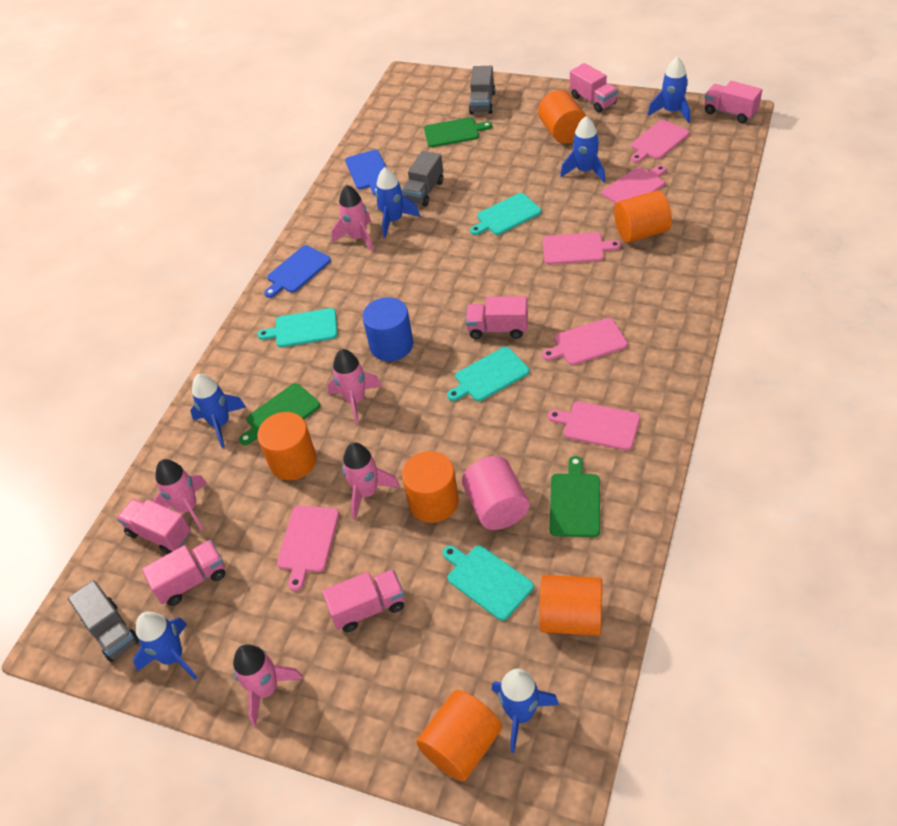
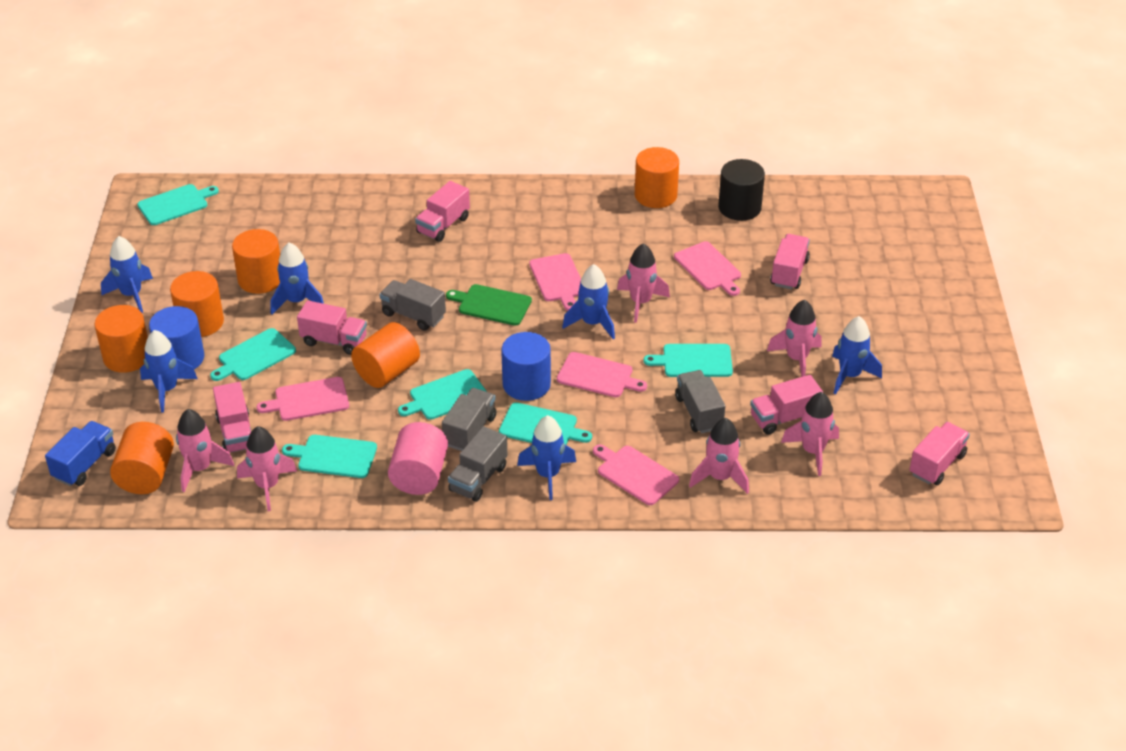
black cylinder: none = 0 -> [718,159,765,221] = 1
blue cutting board: [264,245,331,298] [345,150,387,195] = 2 -> none = 0
blue cylinder: [363,297,413,361] = 1 -> [149,306,204,369] [501,332,551,401] = 2
blue truck: none = 0 -> [45,421,116,486] = 1
green cutting board: [239,383,320,445] [424,117,492,147] [550,456,600,537] = 3 -> [446,284,532,326] = 1
grey truck: [68,580,139,662] [402,151,443,207] [469,66,496,114] = 3 -> [379,279,446,331] [442,388,496,451] [448,426,507,502] [675,370,725,433] = 4
pink cutting board: [277,506,339,591] [542,318,628,365] [543,232,621,264] [548,401,640,450] [602,165,666,203] [631,120,690,163] = 6 -> [257,377,349,421] [529,253,581,311] [557,352,647,397] [593,444,679,505] [674,241,741,296] = 5
pink rocket: [153,459,207,531] [233,644,303,726] [327,349,381,425] [332,185,374,252] [342,442,400,520] = 5 -> [176,409,234,492] [237,426,297,511] [617,243,670,323] [689,418,749,494] [767,300,821,377] [781,392,839,476] = 6
turquoise cutting board: [257,308,338,347] [442,545,534,621] [447,347,530,401] [470,193,542,235] = 4 -> [137,184,219,225] [210,328,296,381] [282,435,377,478] [398,369,487,420] [499,402,592,445] [644,344,733,377] = 6

